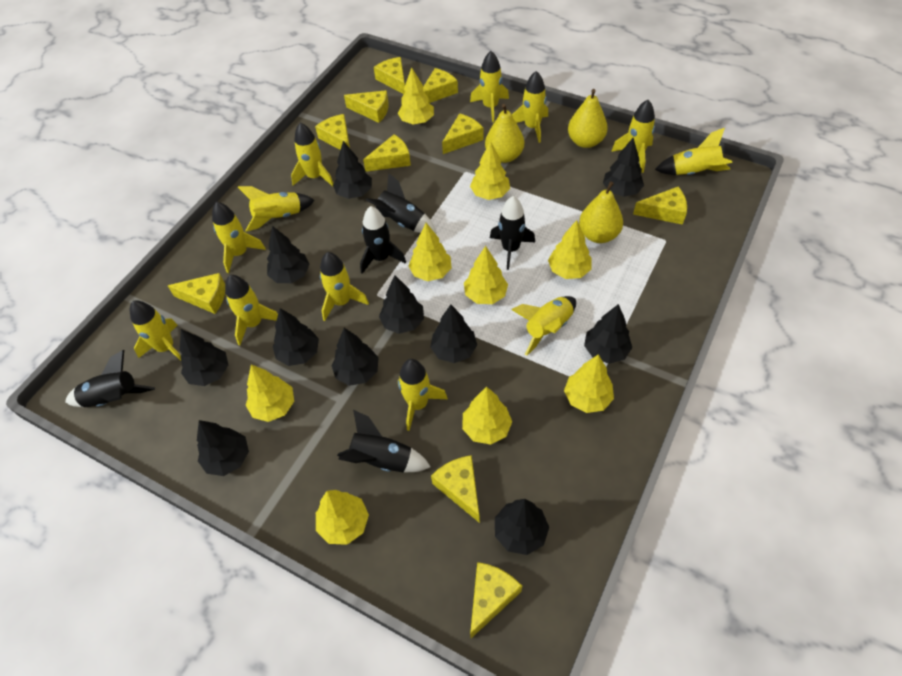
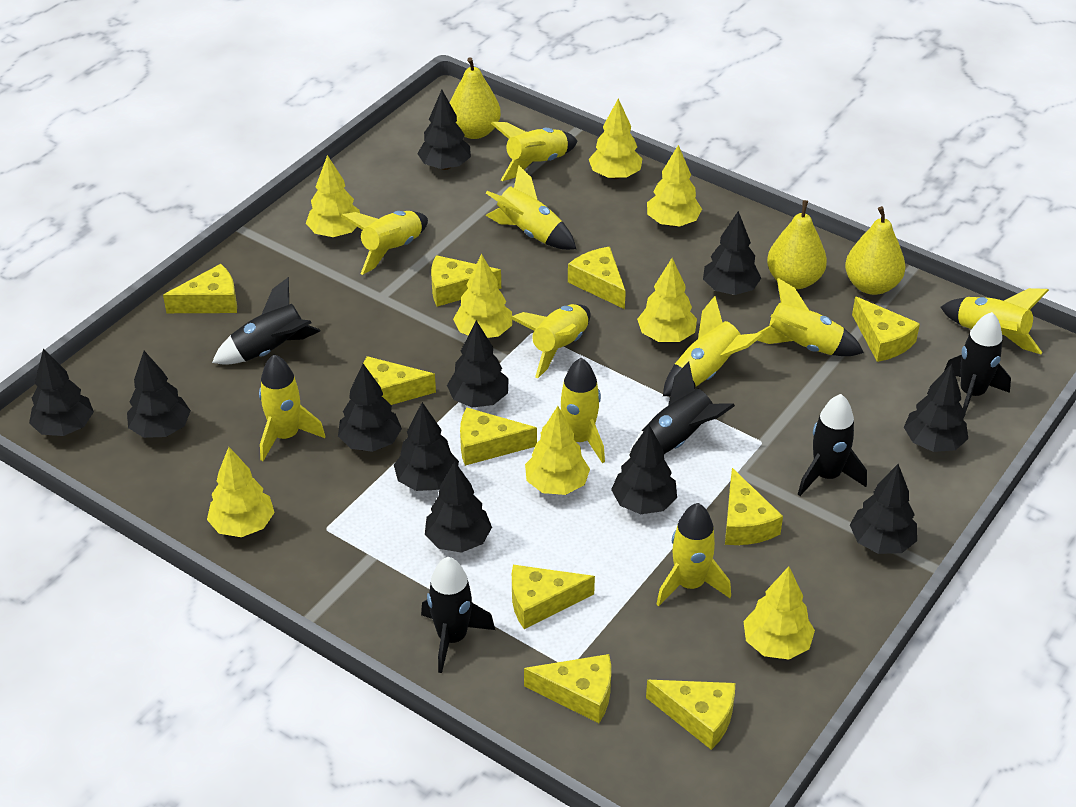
yellow rocket: [130,300,181,361] [212,202,266,273] [225,275,278,345] [238,186,315,232] [291,123,334,186] [320,252,369,321] [398,359,448,431] [470,51,509,122] [511,296,576,356] [512,71,548,143] [611,100,655,173] [655,128,732,175] = 12 -> [259,354,325,461] [341,211,428,275] [485,165,576,250] [491,122,577,181] [510,304,591,378] [540,358,605,463] [657,503,731,606] [663,296,763,396] [757,278,864,356] [941,288,1049,354] = 10
yellow tree: [246,365,294,422] [316,490,369,545] [398,67,434,124] [408,223,452,281] [462,387,512,445] [464,246,508,304] [470,141,510,200] [548,220,592,279] [564,354,614,413] = 9 -> [207,447,275,537] [306,155,360,237] [453,254,512,338] [525,406,590,495] [589,99,643,179] [637,258,697,342] [647,145,702,227] [743,566,815,659] = 8

